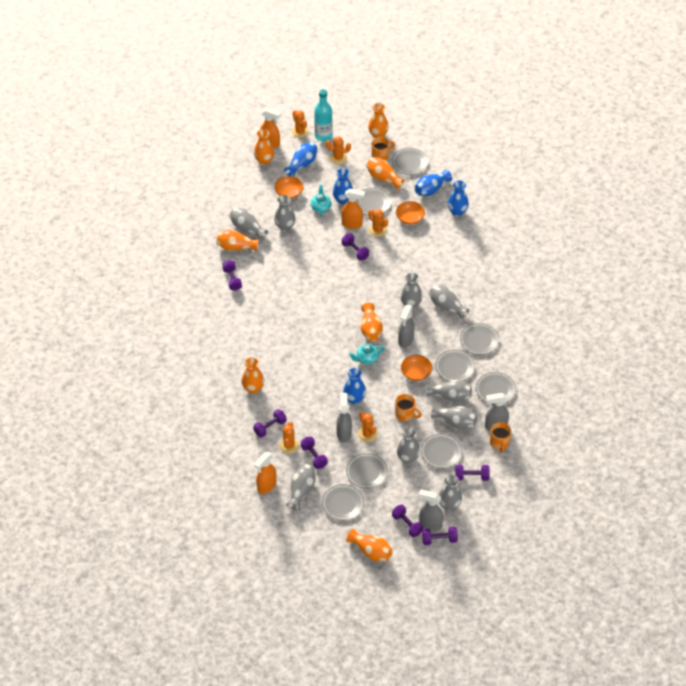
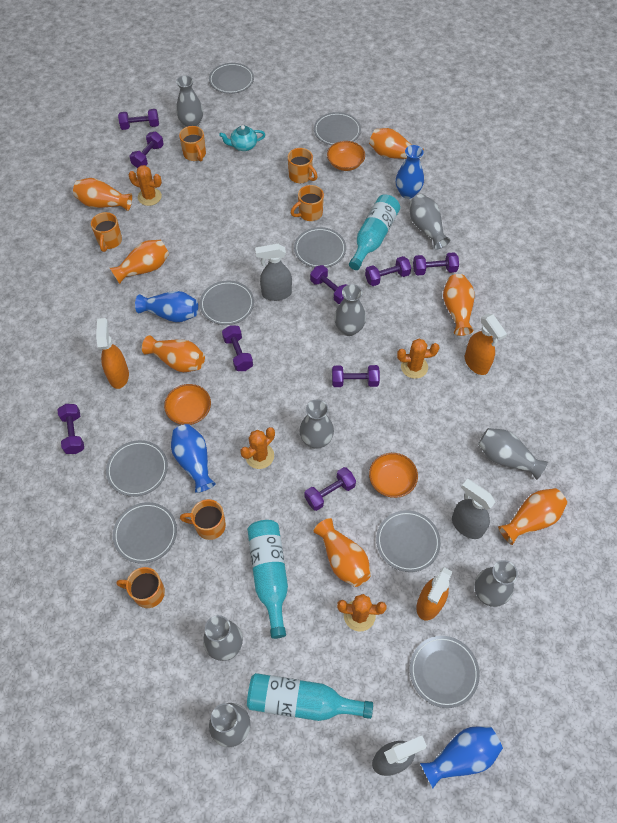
blue vase: [284,142,318,177] [333,168,353,205] [343,368,366,404] [414,169,452,196] [448,180,469,217] = 5 -> [135,291,198,322] [171,424,216,493] [396,145,424,199] [420,726,503,788] = 4
grey spray bottle: [336,393,352,443] [398,305,414,348] [419,489,444,531] [485,393,509,431] = 4 -> [255,243,292,301] [372,736,427,776] [452,479,496,539] = 3
grey vase: [230,207,268,241] [274,195,295,231] [286,464,316,510] [397,427,420,464] [400,273,422,309] [426,380,472,402] [429,285,470,320] [431,405,477,429] [439,475,462,511] = 9 -> [176,75,203,127] [203,615,243,661] [209,703,251,747] [299,399,334,449] [334,284,366,336] [410,194,450,250] [474,560,518,607] [478,428,548,480] = 8
orange cactus: [279,422,299,454] [292,110,309,138] [326,137,351,164] [358,411,377,442] [368,209,388,237] = 5 -> [128,165,162,206] [240,427,275,469] [337,594,387,631] [397,339,439,379] = 4
orange mug: [371,137,395,160] [395,394,422,421] [490,422,511,453] = 3 -> [91,212,122,252] [116,567,165,608] [179,126,206,162] [180,499,226,540] [288,148,318,183] [291,185,324,221] = 6
purple dumbbell: [222,260,242,291] [253,409,286,438] [301,436,327,469] [342,233,369,260] [392,505,423,537] [422,526,458,545] [455,465,490,481] = 7 -> [57,404,84,454] [118,109,159,130] [129,132,164,168] [222,325,253,371] [305,467,356,511] [310,265,347,304] [332,365,380,387] [365,256,411,286] [413,252,459,276] = 9
turquoise bottle: [314,89,333,141] = 1 -> [247,520,288,639] [247,673,373,721] [349,194,400,270] = 3
turquoise teapot: [311,185,331,216] [349,344,385,365] = 2 -> [219,125,265,151] = 1

